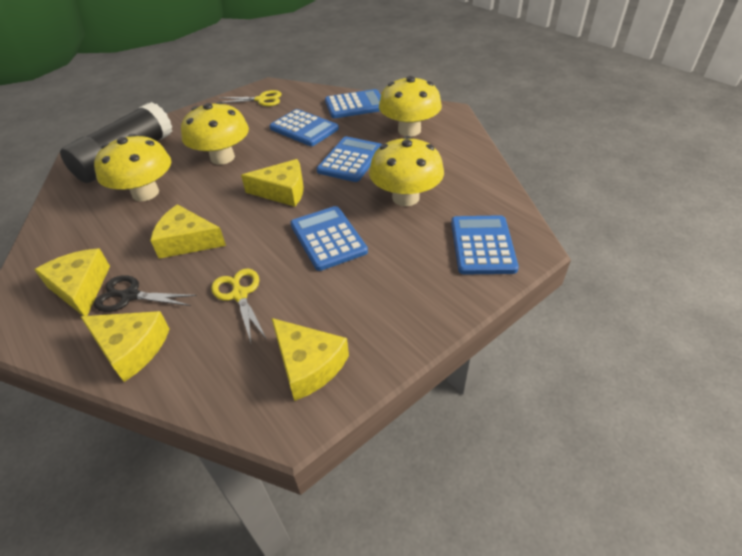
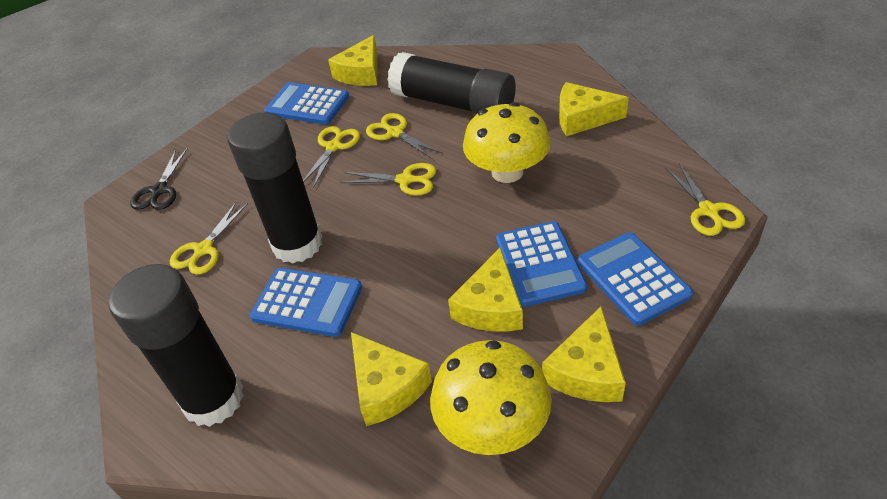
black glue stick: [60,102,172,183] = 1 -> [109,264,244,427] [228,112,322,264] [387,52,516,114] = 3
blue calculator: [269,109,339,146] [290,206,368,271] [317,137,382,182] [325,89,381,118] [451,215,519,275] = 5 -> [250,268,362,337] [264,82,349,125] [496,221,587,307] [578,232,693,326] = 4
yellow mushroom: [94,134,171,201] [181,101,249,165] [369,136,444,206] [379,76,442,136] = 4 -> [430,340,552,455] [463,102,551,183] = 2
yellow scissors: [211,268,267,342] [219,90,282,106] = 2 -> [170,201,248,275] [303,126,360,188] [340,163,437,196] [366,113,443,159] [665,163,745,236] = 5

